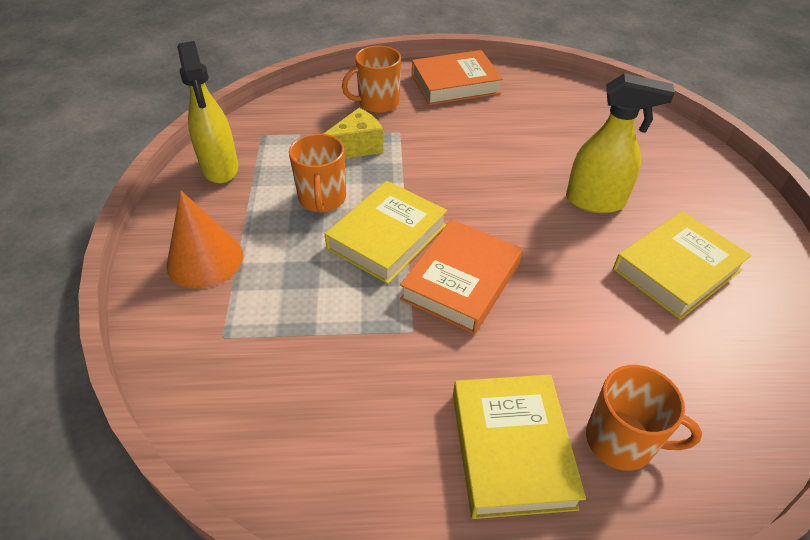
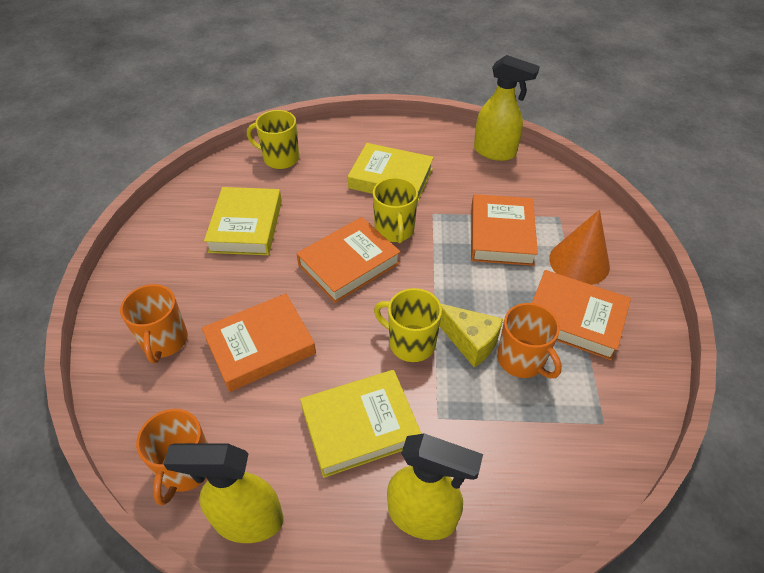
orange book: [400,219,523,334] [412,50,503,105] = 2 -> [202,293,316,392] [296,217,401,303] [471,194,538,266] [532,270,631,360] = 4
yellow mug: none = 0 -> [247,110,299,169] [373,177,418,243] [374,288,442,362] = 3
yellow spray bottle: [177,41,239,184] [566,73,675,213] = 2 -> [164,443,283,543] [387,433,483,540] [474,55,540,161] = 3

